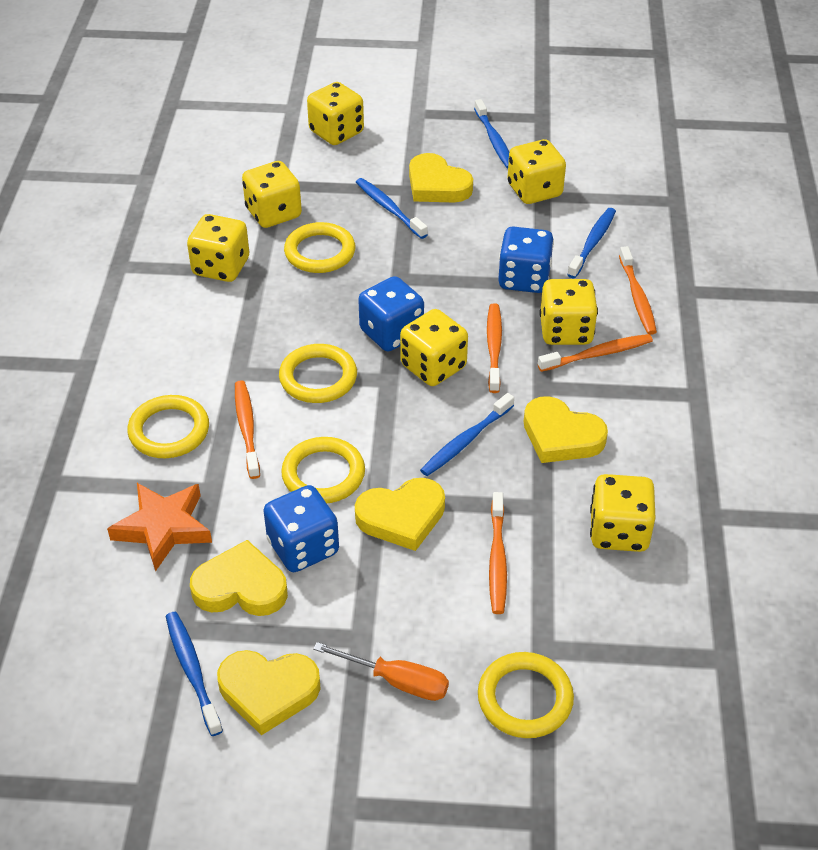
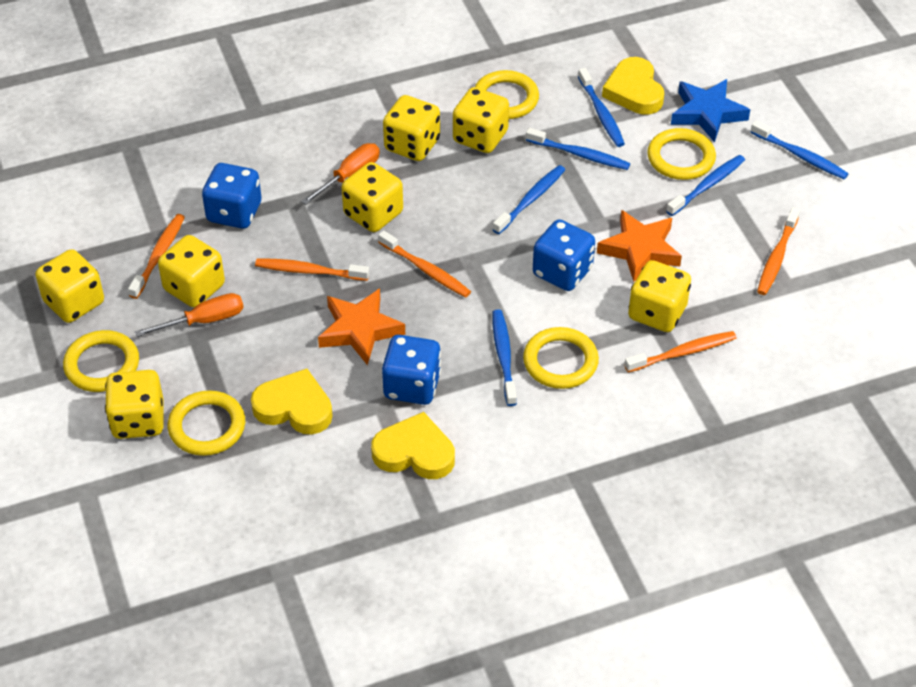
blue star: none = 0 -> [671,79,750,143] = 1
blue toothbrush: [166,612,223,736] [356,178,428,239] [420,393,514,476] [474,99,509,168] [567,208,616,278] = 5 -> [492,309,517,406] [493,165,565,234] [526,128,630,170] [578,68,625,147] [666,155,745,216] [751,120,849,179] = 6
orange screwdriver: [313,642,449,701] = 1 -> [135,293,244,337] [301,143,380,205] = 2
orange star: [107,483,212,572] = 1 -> [318,288,405,365] [597,210,682,282] = 2
yellow heart: [190,540,288,616] [217,650,321,735] [355,478,445,551] [409,153,473,202] [524,396,608,463] = 5 -> [251,369,333,434] [371,412,455,479] [602,57,664,115] = 3

